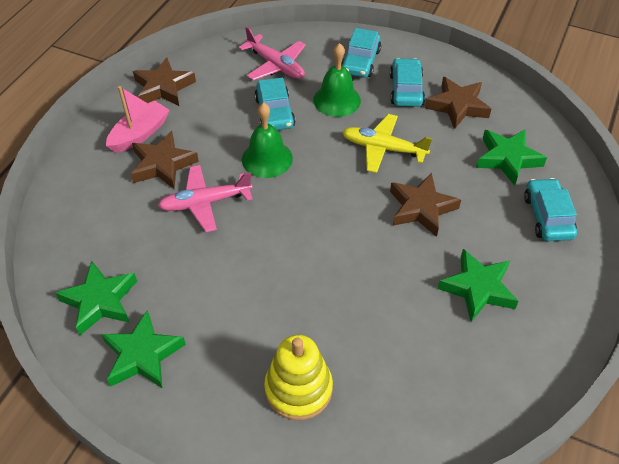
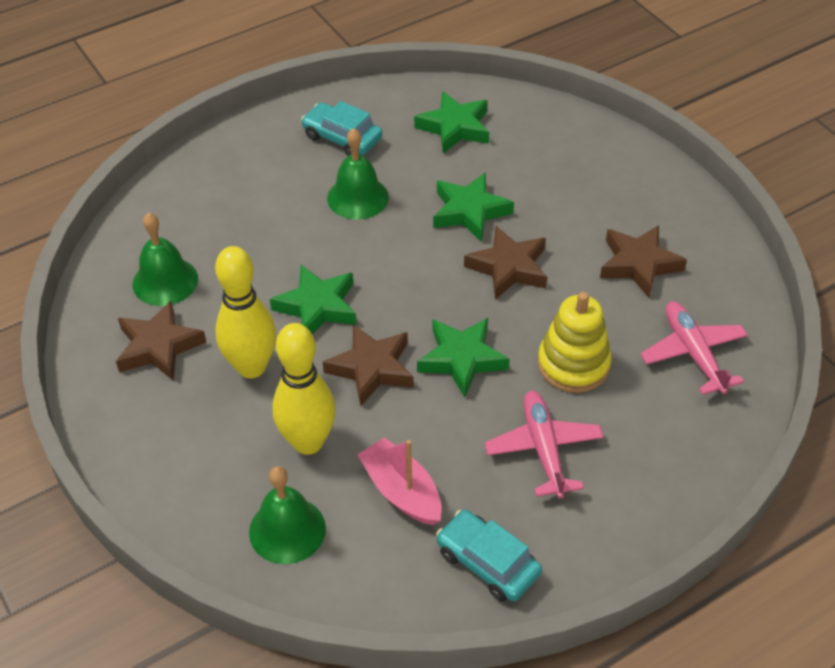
green bell: [242,102,293,178] [313,43,361,117] = 2 -> [133,213,198,306] [249,466,326,564] [327,128,389,220] = 3
turquoise car: [254,78,295,130] [341,28,381,78] [390,58,425,107] [524,178,577,241] = 4 -> [301,101,382,156] [436,509,542,602] = 2
yellow bowling pin: none = 0 -> [215,246,276,378] [272,323,336,455] = 2
yellow plane: [342,114,432,173] = 1 -> none = 0

